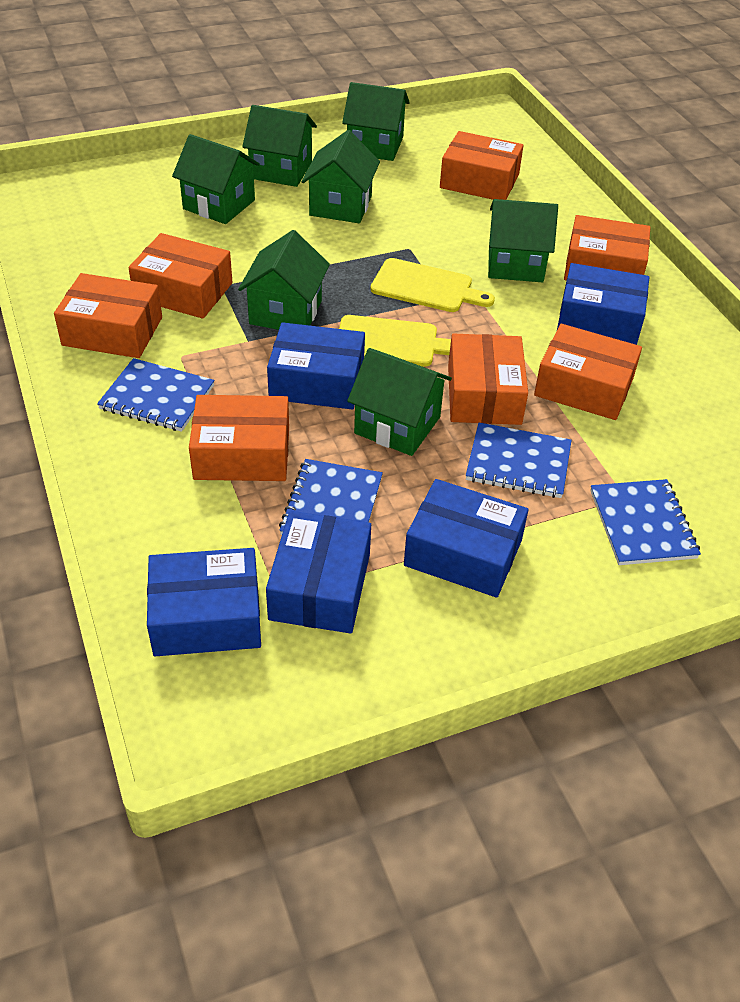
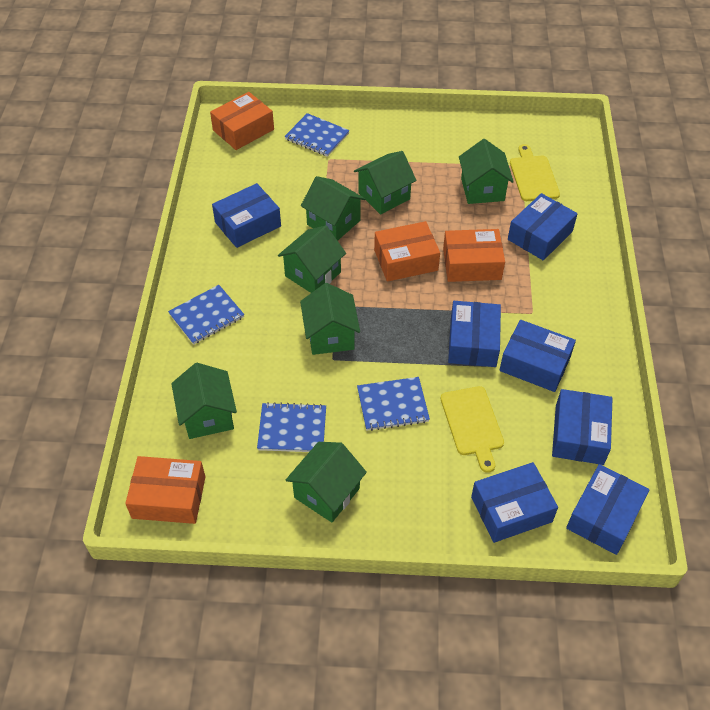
blue box: [147,548,261,656] [266,511,371,634] [267,322,365,410] [404,479,528,598] [557,263,649,345] = 5 -> [212,183,281,248] [448,301,501,367] [471,462,558,543] [500,320,576,392] [508,193,578,260] [552,389,613,465] [566,464,650,555] = 7
orange box: [54,273,162,358] [128,233,232,319] [189,395,289,481] [440,131,524,200] [448,333,528,425] [534,324,642,420] [564,215,651,280] = 7 -> [125,456,205,524] [210,92,274,150] [374,221,440,282] [443,229,505,282] = 4

